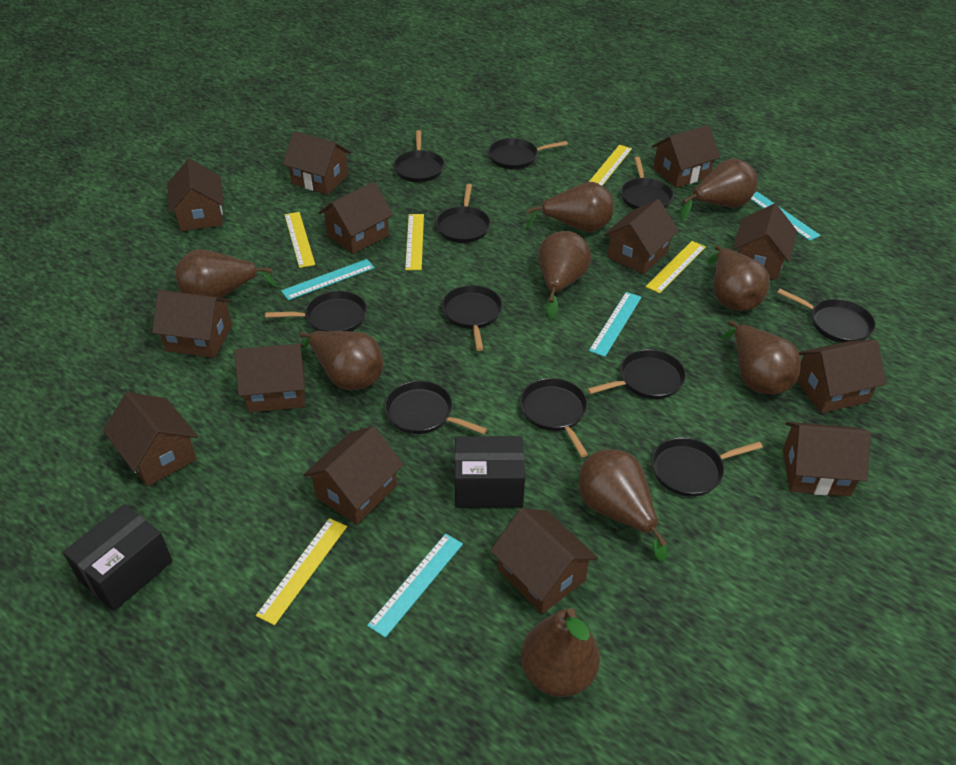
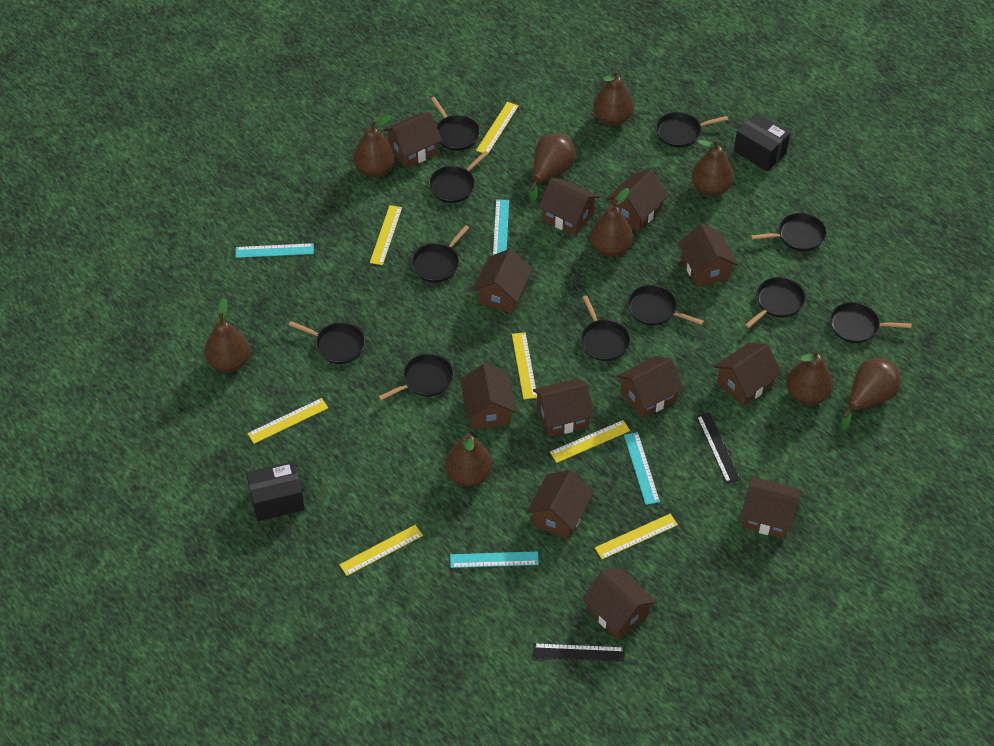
black ruler: none = 0 -> [533,643,625,662] [696,413,740,483] = 2
brown house: [103,392,198,487] [152,290,233,358] [168,159,224,231] [234,344,305,413] [283,131,351,195] [303,426,403,525] [319,182,393,254] [490,508,598,614] [604,199,679,274] [652,125,720,188] [733,204,797,280] [783,422,871,496] [797,340,886,413] = 13 -> [383,112,442,168] [460,363,516,430] [473,249,532,314] [527,470,594,540] [533,378,594,437] [538,178,599,236] [582,568,656,640] [606,170,668,232] [617,356,684,419] [678,223,738,287] [714,343,782,406] [741,477,801,539] = 12
yellow ruler: [256,518,347,625] [284,212,315,268] [405,214,424,270] [589,145,632,186] [646,241,706,293] = 5 -> [247,398,328,444] [339,525,423,576] [370,205,402,265] [476,102,519,153] [512,332,537,399] [550,420,630,463] [595,514,678,559] = 7

